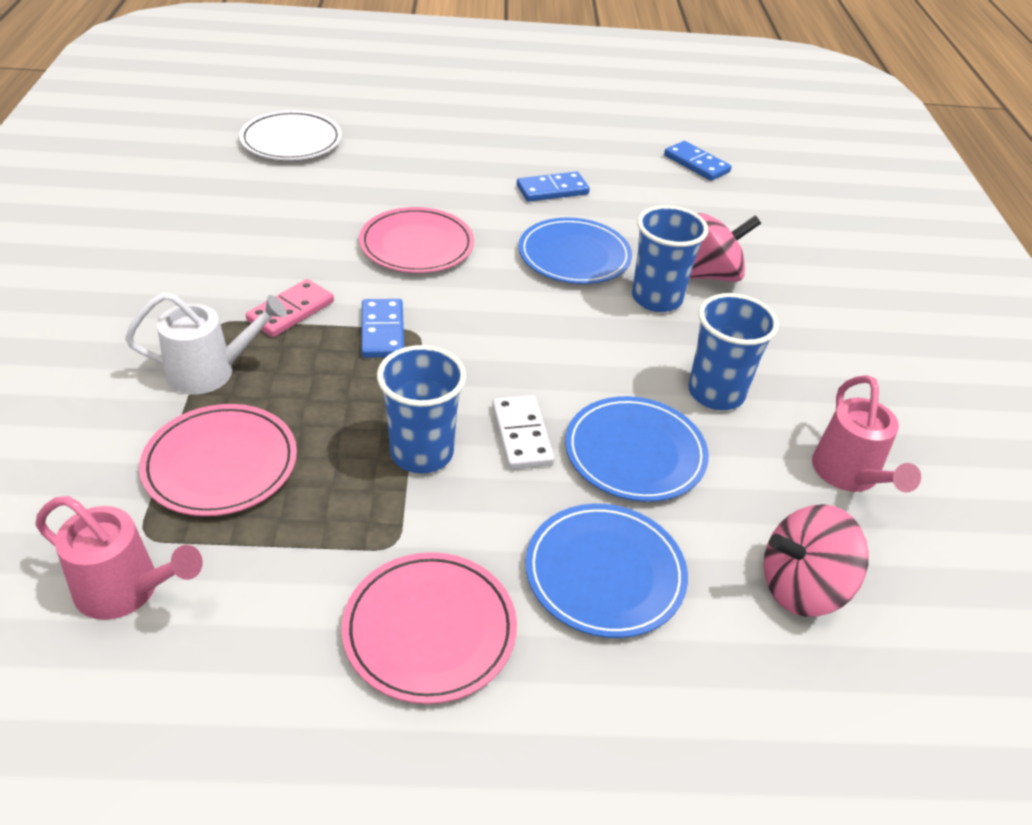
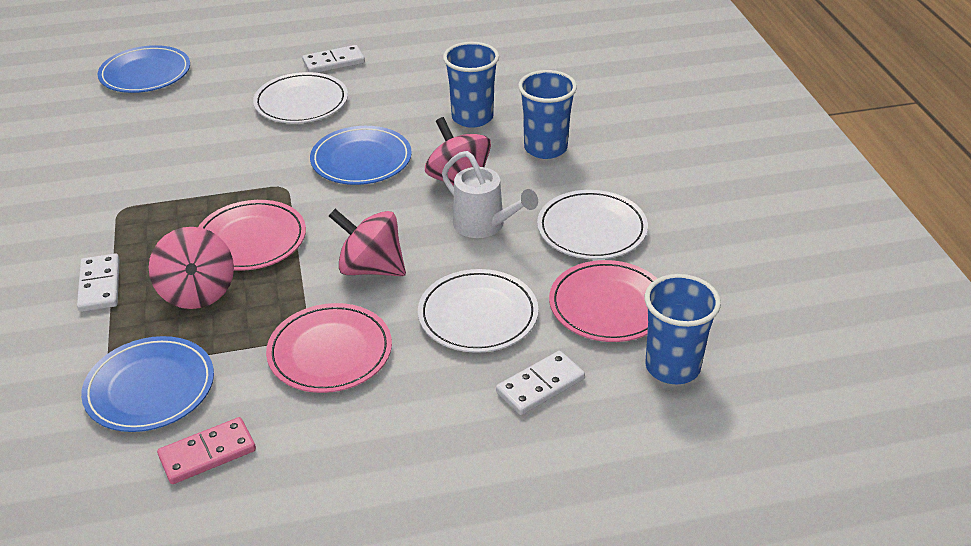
blue domino: [361,299,404,358] [517,172,590,202] [664,141,731,181] = 3 -> none = 0
pink spinning top: [690,213,761,282] [764,504,869,617] = 2 -> [149,227,234,309] [329,209,406,276] [425,117,491,186] = 3
pink watering can: [35,496,203,620] [812,375,921,493] = 2 -> none = 0
white domino: [492,395,554,469] = 1 -> [77,253,120,312] [302,45,365,73] [496,351,585,415] = 3
white plate: [239,110,342,160] = 1 -> [253,72,348,123] [418,269,538,353] [537,190,648,259] = 3

